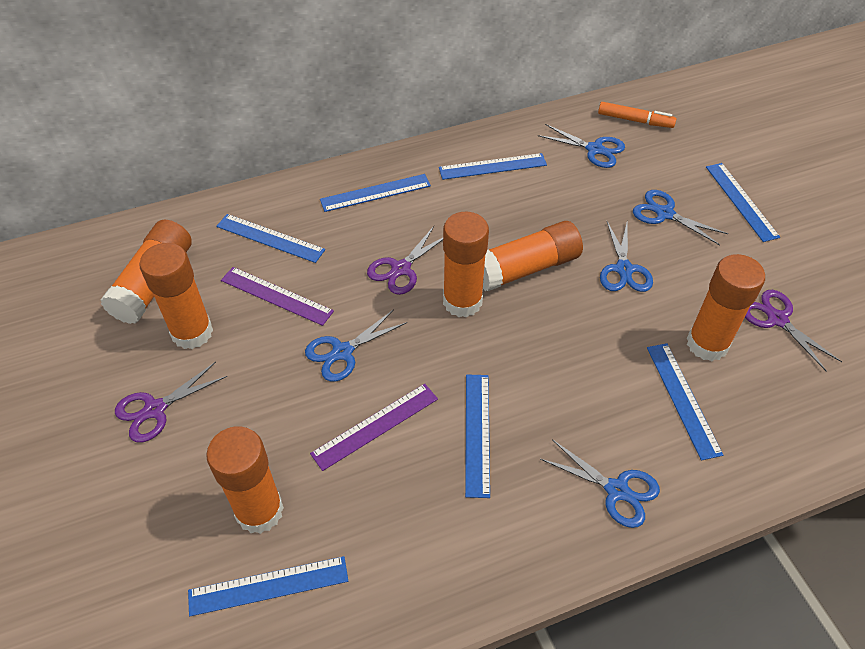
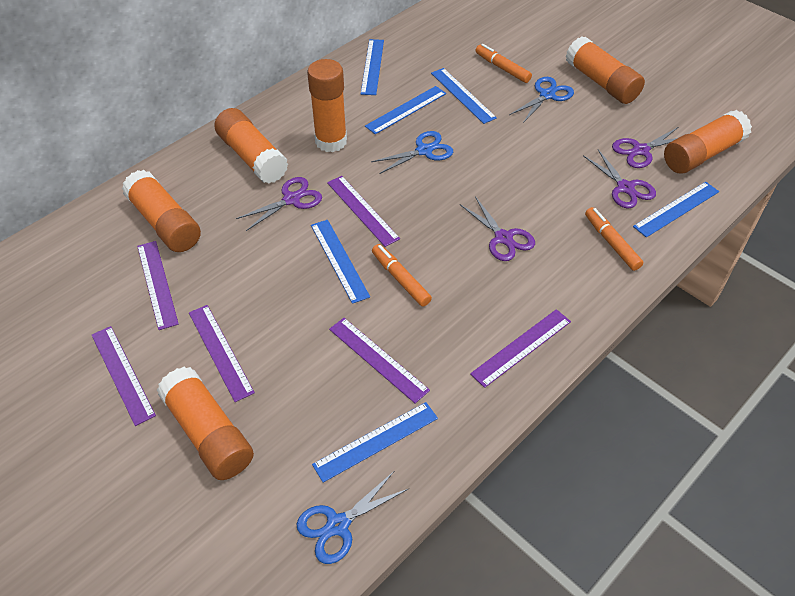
blue ruler: [188,556,348,616] [216,214,325,263] [320,174,431,212] [439,153,547,180] [465,375,490,498] [647,343,723,461] [706,163,780,242] = 7 -> [311,220,370,304] [312,402,438,483] [361,39,384,95] [365,86,446,134] [431,68,497,124] [633,182,719,238] = 6
blue scissors: [305,309,407,382] [538,124,625,168] [540,439,660,528] [600,221,653,292] [633,190,728,245] = 5 -> [296,472,408,564] [371,131,453,174] [509,77,574,123] = 3
orange marker: [598,102,676,128] = 1 -> [372,244,432,307] [475,44,532,83] [585,207,643,271] = 3
purple ruler: [221,267,334,326] [310,384,438,471] = 2 -> [92,326,156,426] [137,241,179,330] [189,305,255,402] [327,176,400,247] [329,318,430,404] [470,309,571,388] = 6
purple scissors: [115,362,227,442] [367,226,443,295] [745,290,842,372] = 3 -> [236,177,322,231] [460,196,535,261] [583,149,656,208] [612,127,678,168] = 4

